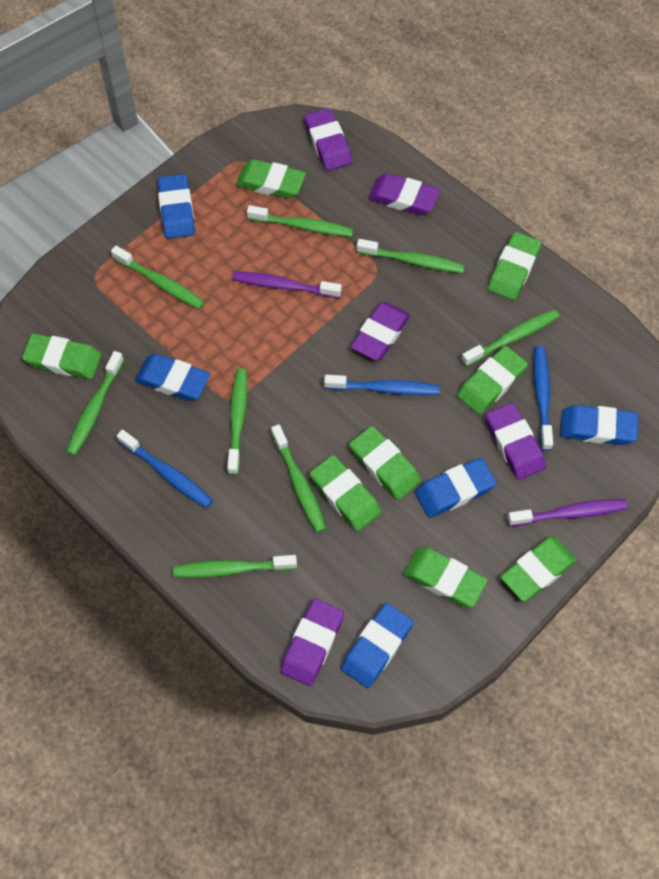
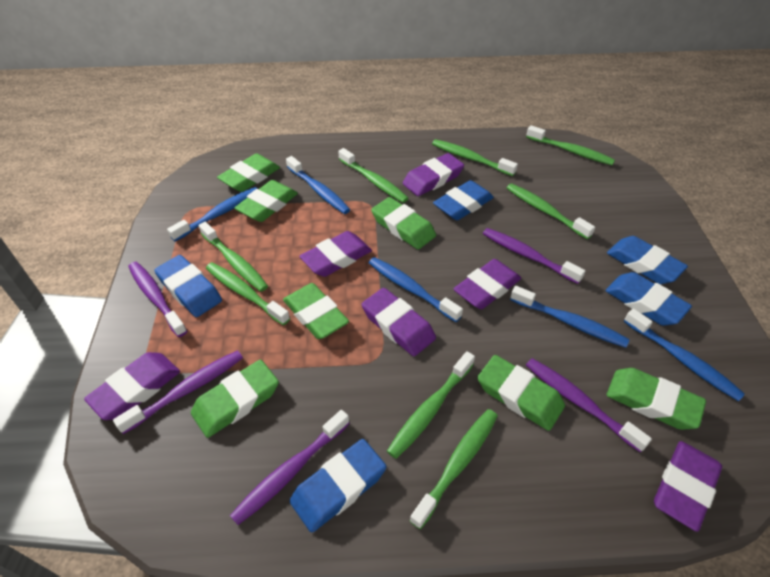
blue toothbrush: [116,429,213,508] [324,375,440,395] [533,346,553,451] = 3 -> [167,187,257,241] [286,156,351,214] [369,257,463,322] [510,286,630,348] [624,308,745,401] = 5
green eraser: [22,334,101,379] [236,159,306,199] [310,455,381,531] [349,426,421,500] [403,547,488,607] [457,346,528,415] [488,232,541,300] [501,536,577,602] = 8 -> [191,360,279,438] [217,154,280,192] [235,180,298,222] [283,283,349,339] [371,197,436,249] [477,355,565,431] [607,368,706,430] = 7
purple eraser: [280,599,344,686] [304,108,352,171] [351,302,410,361] [368,173,440,215] [486,403,546,480] = 5 -> [84,352,180,420] [299,231,372,277] [361,288,436,356] [403,153,464,196] [454,259,521,309] [654,441,722,532] = 6
purple toothbrush: [232,271,342,298] [508,499,627,526] = 2 -> [113,350,243,434] [128,262,187,337] [230,410,350,525] [483,228,586,284] [526,358,652,452] = 5

